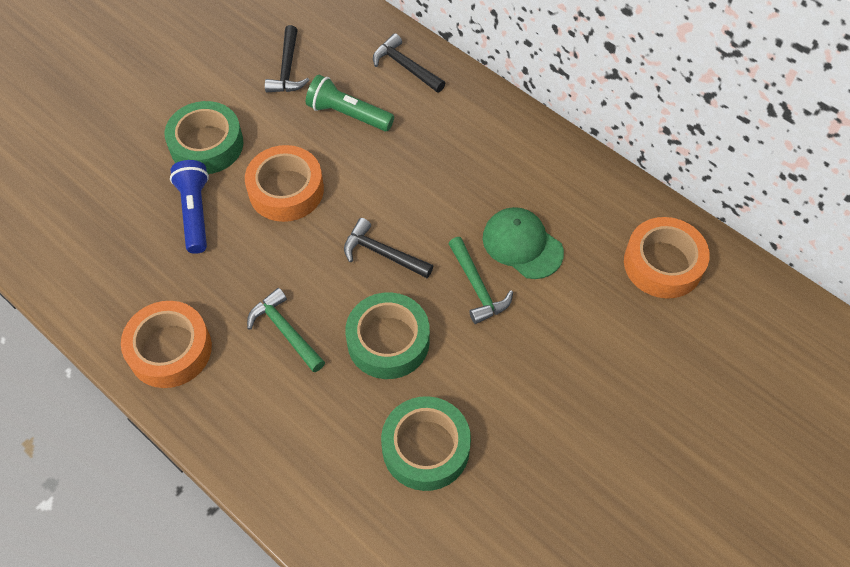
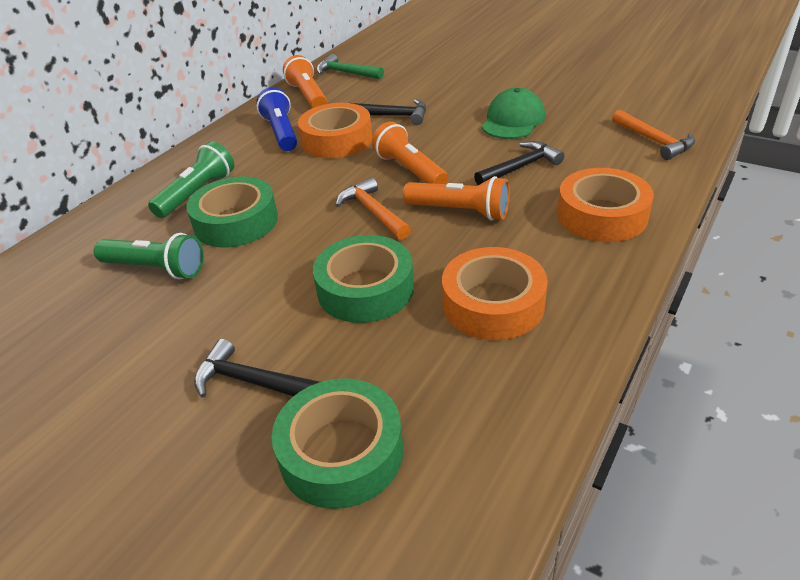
green flashlight: [306,75,394,131] = 1 -> [94,233,204,279] [148,141,234,218] = 2
green hammer: [247,288,325,372] [448,237,513,324] = 2 -> [316,54,384,79] = 1
orange flashlight: none = 0 -> [283,55,327,108] [372,121,448,184] [403,176,510,221] = 3
orange hammer: none = 0 -> [336,177,411,240] [612,110,695,160] = 2

